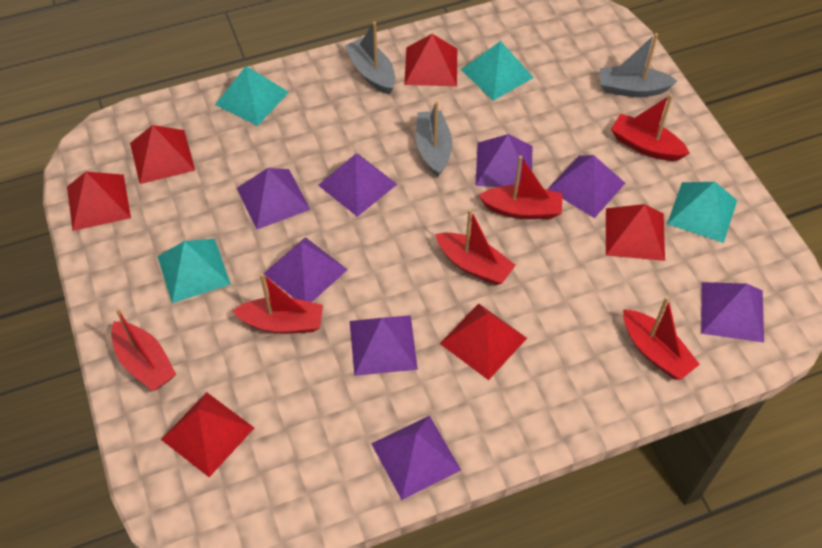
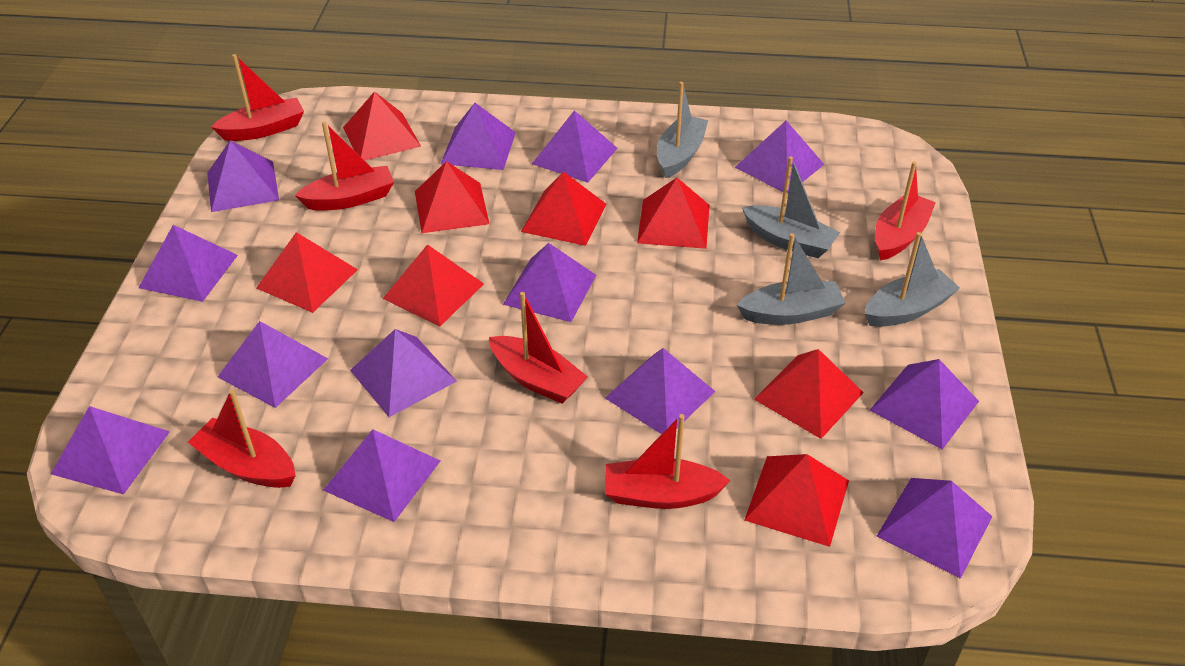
grey boat: [345,21,396,95] [416,101,452,177] [600,33,677,97] = 3 -> [657,82,708,178] [737,233,846,325] [742,156,840,258] [865,232,960,327] = 4
purple pyramid: [237,168,310,229] [263,237,348,302] [318,154,397,217] [350,315,418,376] [371,416,461,500] [476,134,532,187] [547,155,625,218] [701,282,764,342] = 8 -> [51,406,170,494] [138,225,238,302] [207,140,279,212] [218,321,328,408] [323,429,440,522] [350,329,457,417] [441,103,516,170] [503,243,596,322] [532,110,618,183] [605,348,715,434] [734,121,825,194] [870,359,979,450] [876,478,993,579] = 13
red pyramid: [67,172,131,231] [130,125,195,184] [161,392,254,477] [404,34,457,86] [440,304,527,380] [606,204,665,261] = 6 -> [256,232,358,313] [343,91,421,161] [382,244,484,327] [415,161,489,233] [521,172,607,246] [637,178,710,249] [744,454,849,547] [754,349,864,439] = 8
turquoise pyramid: [157,239,231,303] [215,66,289,126] [461,41,534,101] [667,182,737,243] = 4 -> none = 0

